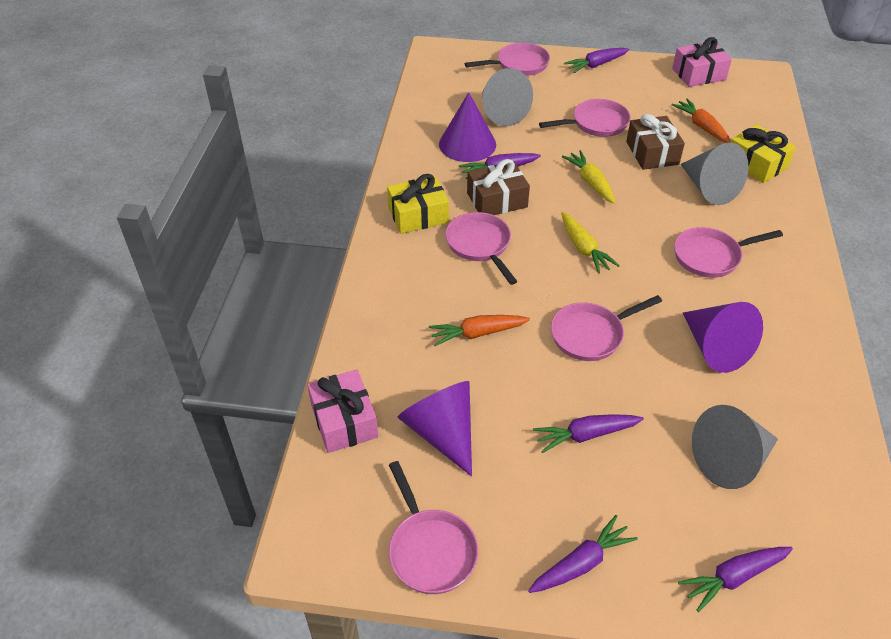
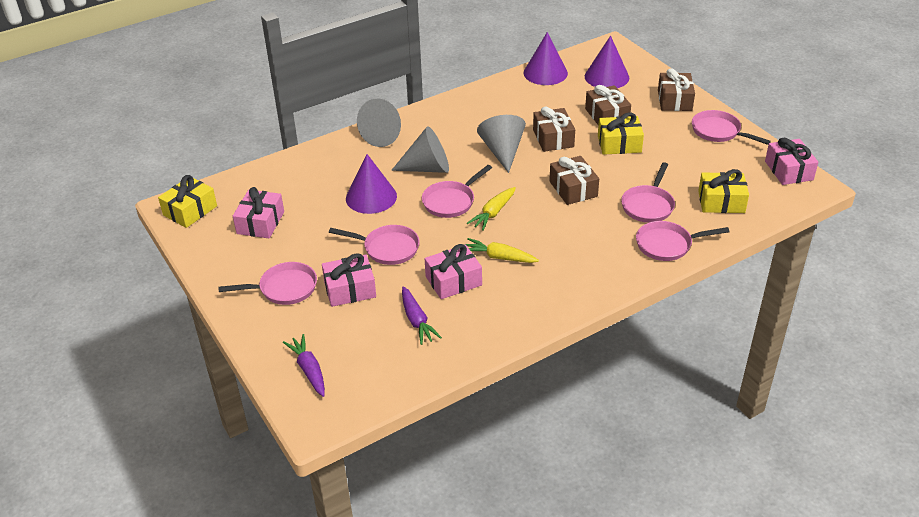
brown gift: [467,159,530,215] [626,114,685,170] = 2 -> [533,107,575,152] [549,156,599,205] [585,85,631,125] [658,68,695,111] = 4
orange carrot: [429,315,530,346] [671,98,731,143] = 2 -> none = 0
pink gift: [307,370,378,453] [672,37,732,87] = 2 -> [233,187,284,238] [322,253,376,307] [425,244,482,299] [765,138,818,185] = 4
purple carrot: [459,153,541,180] [528,515,638,593] [533,414,644,453] [564,48,629,73] [678,547,793,612] = 5 -> [283,334,325,397] [402,286,442,345] = 2
yellow gift: [387,174,449,234] [731,124,796,183] = 2 -> [158,175,217,228] [598,113,644,155] [698,169,749,213] = 3

